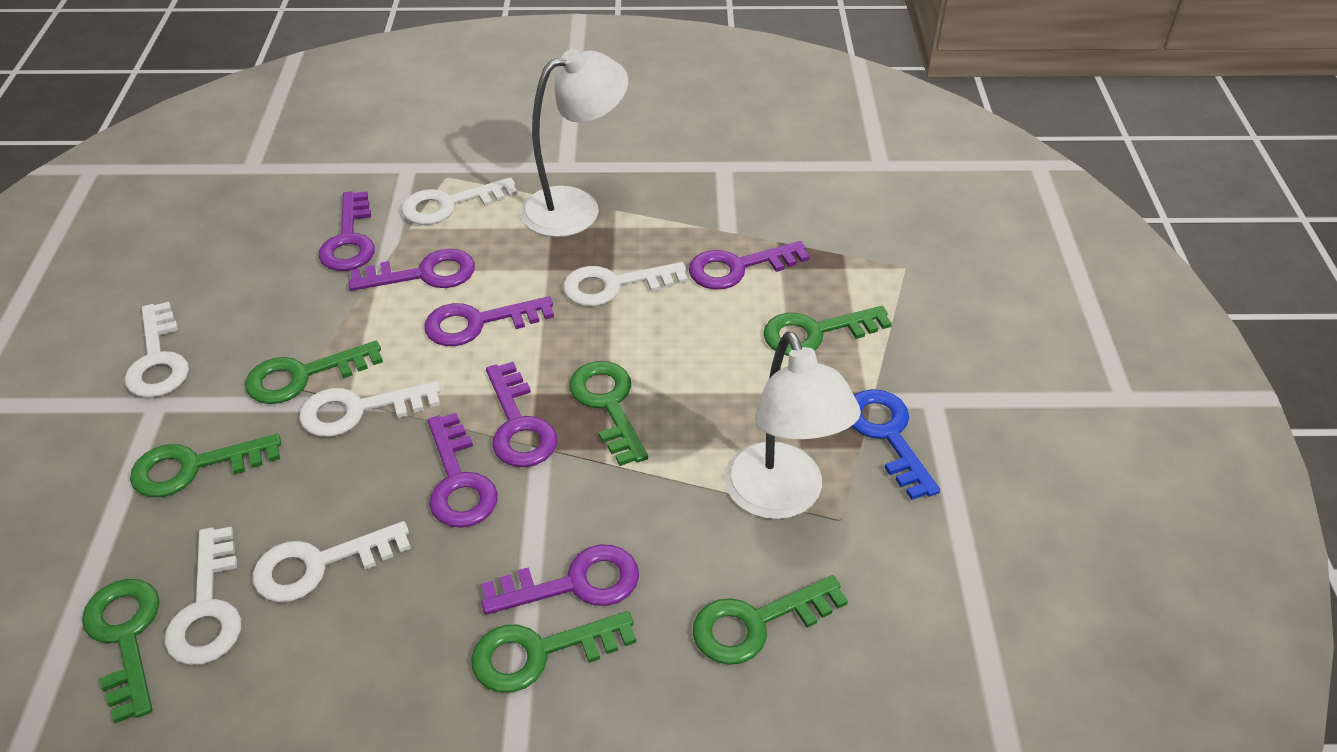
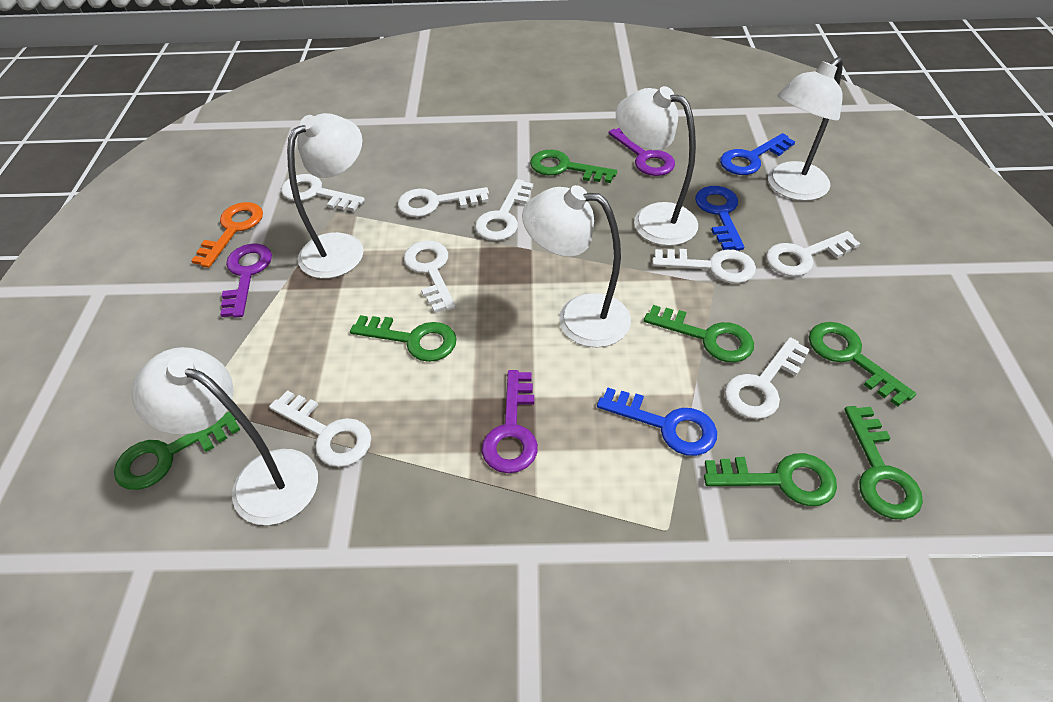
blue key: [852,389,940,500] = 1 -> [597,388,717,456] [695,186,744,250] [720,133,795,175] = 3
orange key: none = 0 -> [191,202,263,268] = 1
purple key: [319,191,375,271] [348,249,475,291] [424,296,554,346] [428,413,498,528] [481,545,639,615] [486,362,557,467] [689,241,809,290] = 7 -> [220,244,272,318] [482,370,538,473] [609,128,675,176] = 3
white key: [125,302,189,398] [165,527,241,665] [252,521,411,602] [299,381,441,437] [401,177,517,225] [563,262,688,307] = 6 -> [269,390,371,467] [281,174,365,211] [397,187,489,217] [404,240,456,313] [475,179,533,241] [652,249,756,284] [724,337,810,419] [766,231,860,277] = 8
white lamp: [520,49,628,237] [724,332,861,519] = 2 -> [131,347,318,525] [287,113,363,279] [522,185,631,348] [616,86,698,246] [768,57,843,201] = 5

